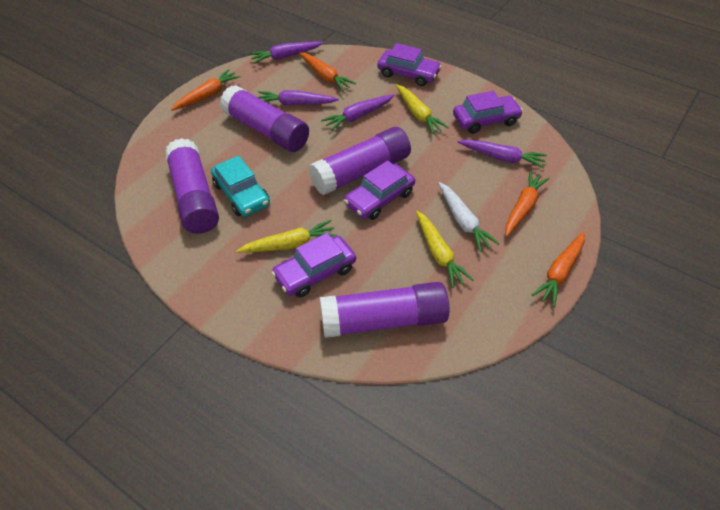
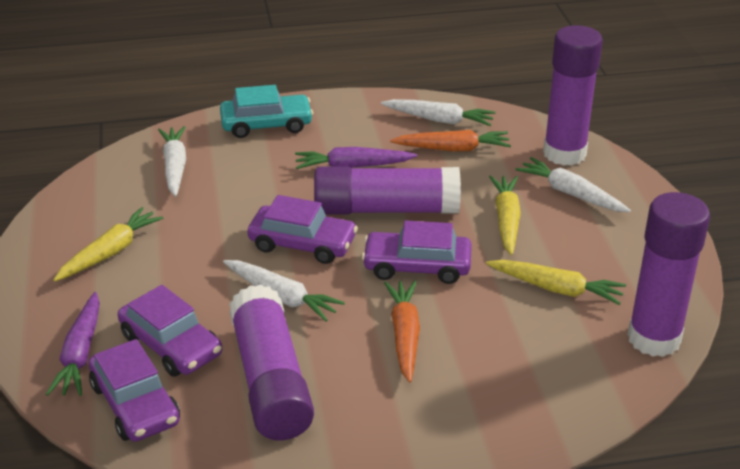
orange carrot: [171,69,241,111] [299,52,356,91] [505,171,550,237] [532,232,585,307] = 4 -> [384,281,420,383] [390,130,511,151] = 2
purple carrot: [249,41,323,64] [258,90,339,105] [321,94,394,131] [457,140,547,169] = 4 -> [46,292,100,396] [295,147,417,169] = 2
white carrot: [438,182,500,252] = 1 -> [158,126,186,197] [223,260,345,321] [381,99,495,126] [515,157,631,212] = 4

